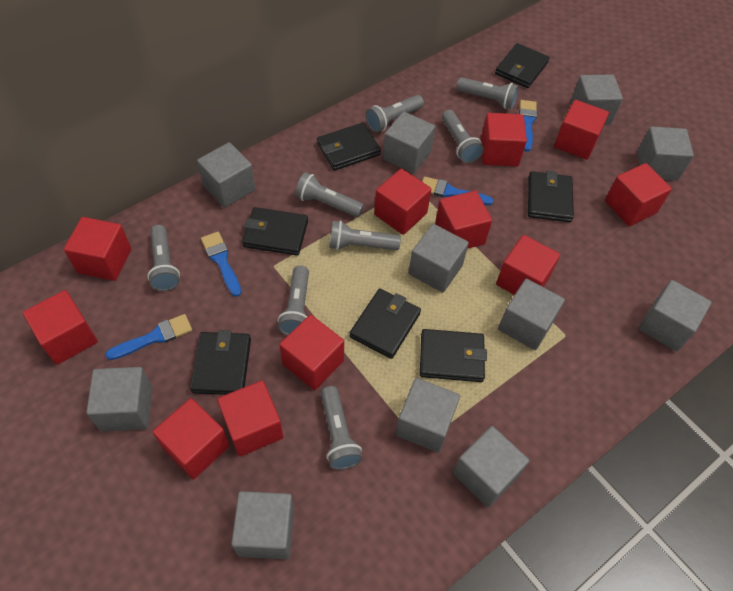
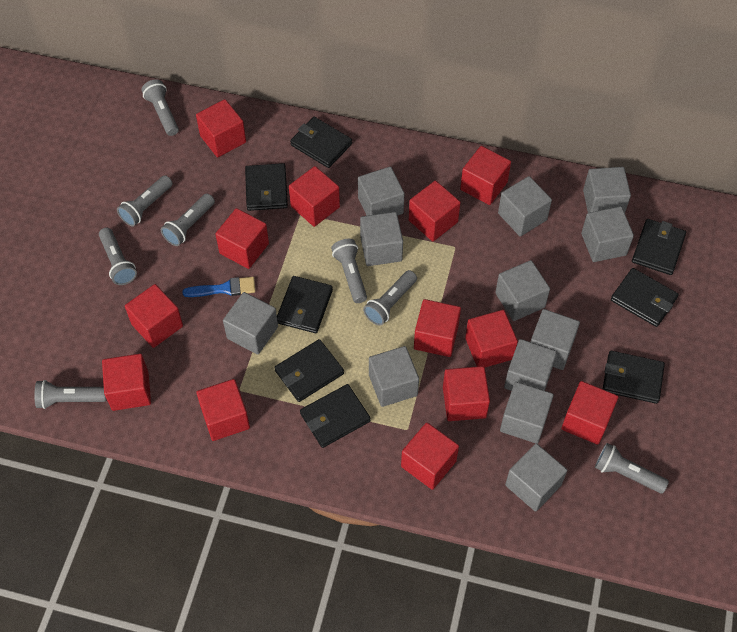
black wallet: [190,330,251,395] [242,207,308,256] [317,123,381,170] [349,288,421,359] [420,329,487,382] [495,43,550,88] [528,171,574,222] = 7 -> [245,163,288,211] [274,339,344,402] [277,276,333,333] [290,117,352,168] [300,384,371,448] [603,351,665,404] [611,268,679,327] [632,219,686,275] = 8
blue brush: [105,314,192,360] [201,232,241,297] [422,177,493,205] [519,100,537,152] = 4 -> [183,277,256,297] = 1
grey cube: [86,367,153,432] [197,142,255,208] [231,491,294,559] [383,111,435,174] [396,378,460,453] [409,224,469,293] [453,426,530,508] [498,279,565,350] [570,74,623,125] [637,127,694,181] [639,280,712,351] = 11 -> [223,292,278,355] [358,167,405,216] [360,212,403,266] [369,346,419,407] [495,260,550,321] [498,176,552,236] [500,382,554,444] [504,339,557,391] [505,443,567,512] [531,309,580,370] [581,206,634,262] [583,167,631,213] = 12
red cube: [23,290,98,365] [64,217,131,281] [152,398,230,480] [217,381,283,457] [279,315,344,390] [374,168,431,235] [435,190,492,249] [481,113,527,166] [496,235,560,295] [554,100,609,160] [605,163,672,226] = 11 -> [102,354,151,411] [125,284,183,348] [196,99,246,157] [196,379,250,441] [215,208,269,269] [289,166,340,227] [401,422,459,490] [409,181,461,241] [414,299,461,357] [443,366,490,421] [460,146,511,205] [465,310,518,367] [561,381,618,445] = 13

